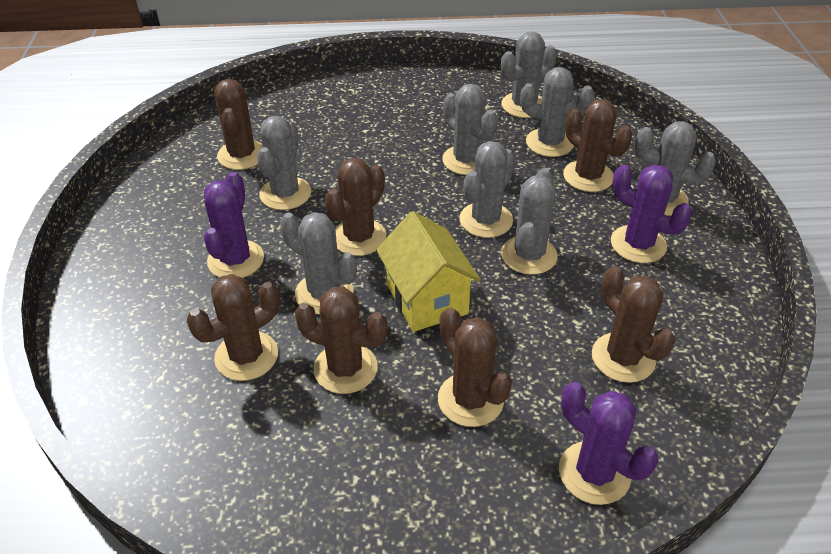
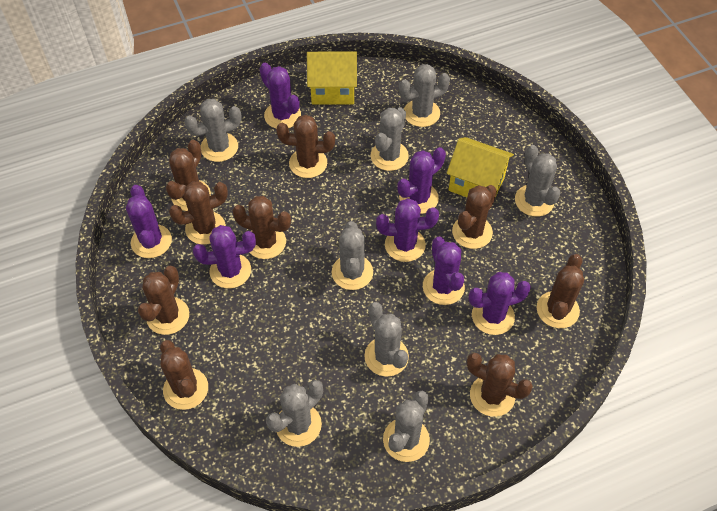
brown cactus: [187,274,279,381] [214,79,263,170] [295,287,388,394] [325,158,387,256] [438,308,512,427] [563,99,632,192] [592,266,675,383] = 7 -> [138,266,189,335] [160,340,208,410] [166,140,211,211] [169,181,228,245] [232,196,291,259] [276,115,335,178] [452,185,497,249] [467,353,533,417] [537,254,584,328] = 9
purple cactus: [204,172,264,278] [559,382,658,505] [611,164,692,263] = 3 -> [126,185,172,258] [193,225,256,288] [259,63,301,129] [376,198,439,262] [397,147,446,214] [423,236,465,305] [469,272,531,335] = 7
yellow house: [376,211,481,332] = 1 -> [307,52,357,104] [447,137,514,197] = 2

